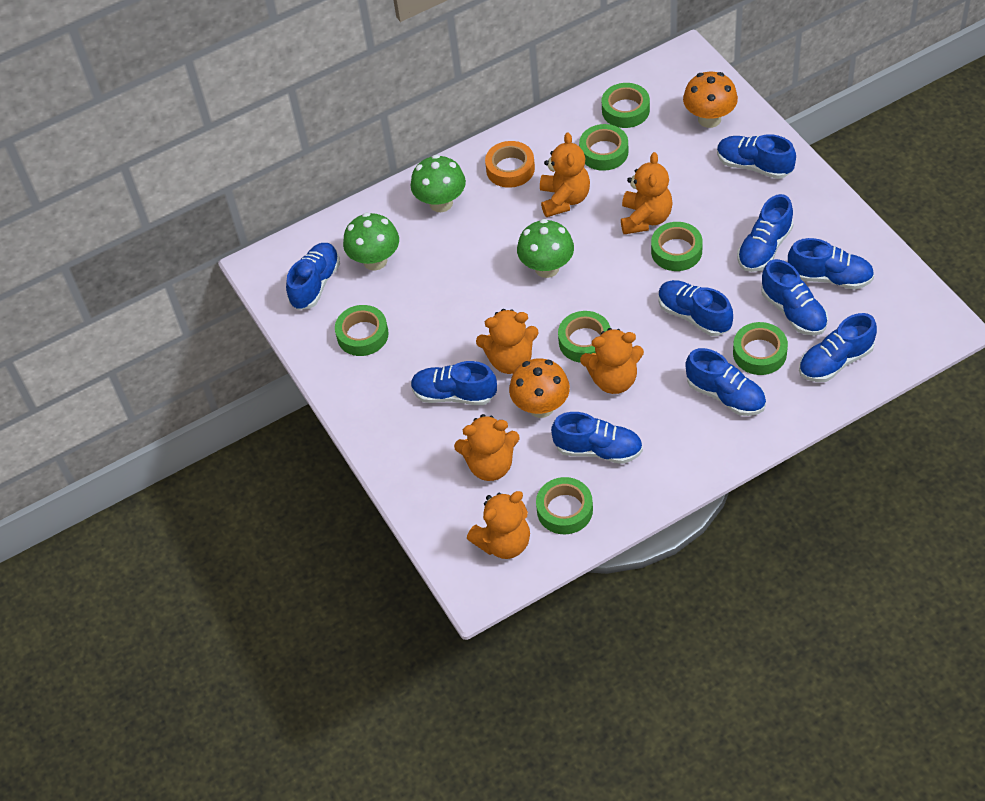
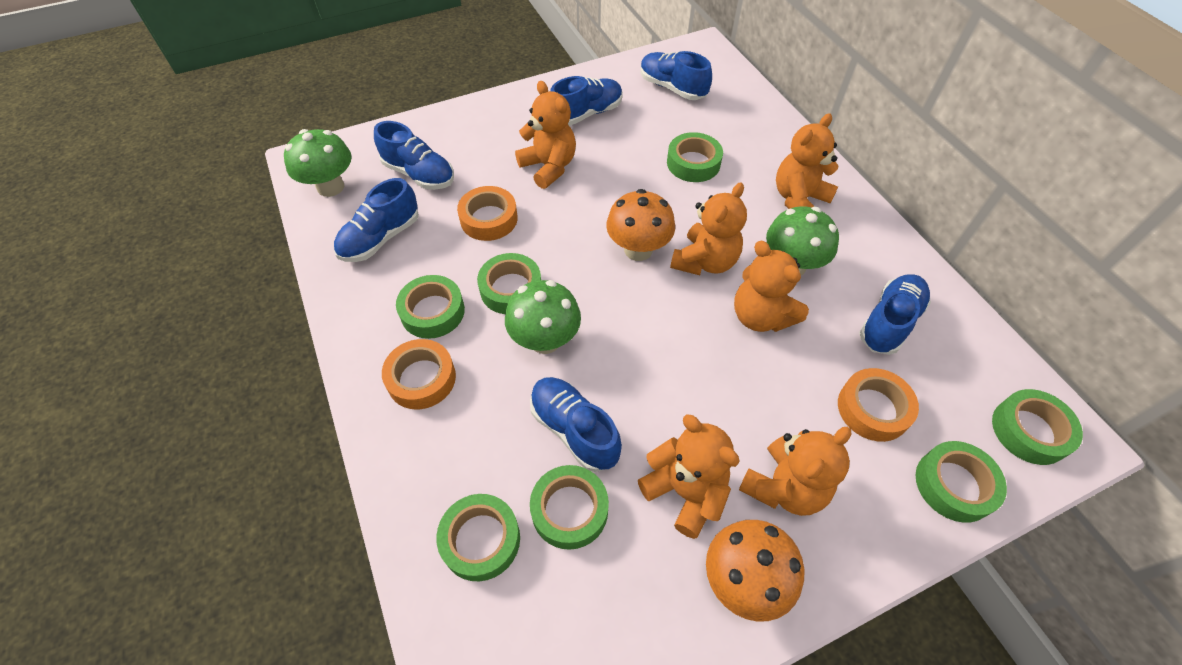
blue shoe: [286,243,340,310] [411,361,497,405] [551,412,643,464] [658,280,733,336] [685,348,766,416] [717,134,796,179] [737,194,793,272] [761,259,828,336] [788,238,874,290] [799,313,877,382] = 10 -> [334,178,419,262] [374,121,454,190] [530,377,622,472] [550,76,623,126] [641,51,712,100] [859,274,931,355] = 6
orange tape: [485,141,535,188] = 1 -> [382,339,456,409] [457,186,518,241] [838,368,919,442] = 3

